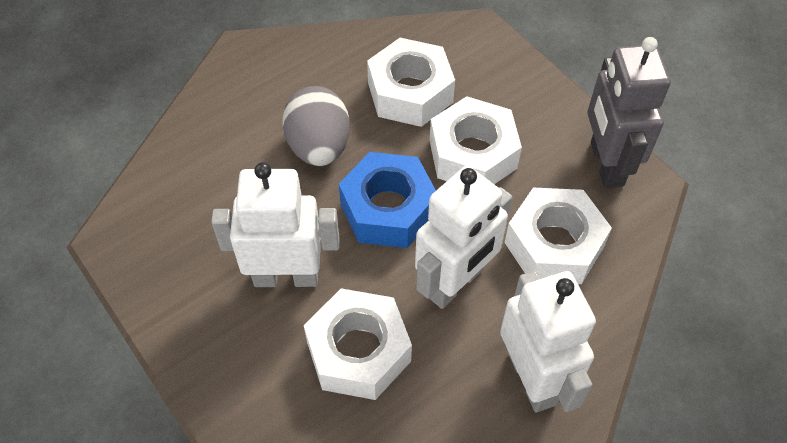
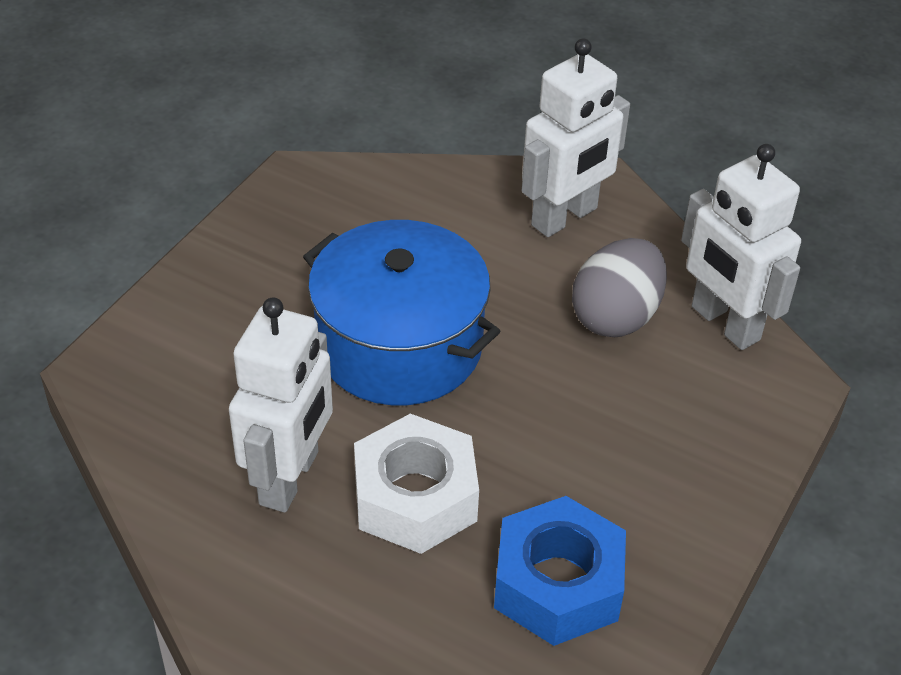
blue pot: none = 0 -> [303,220,500,405] = 1
grey robot: [588,37,671,188] = 1 -> none = 0
white nut: [304,288,412,400] [367,38,455,127] [430,96,522,184] [505,188,612,284] = 4 -> [354,414,479,554] = 1

